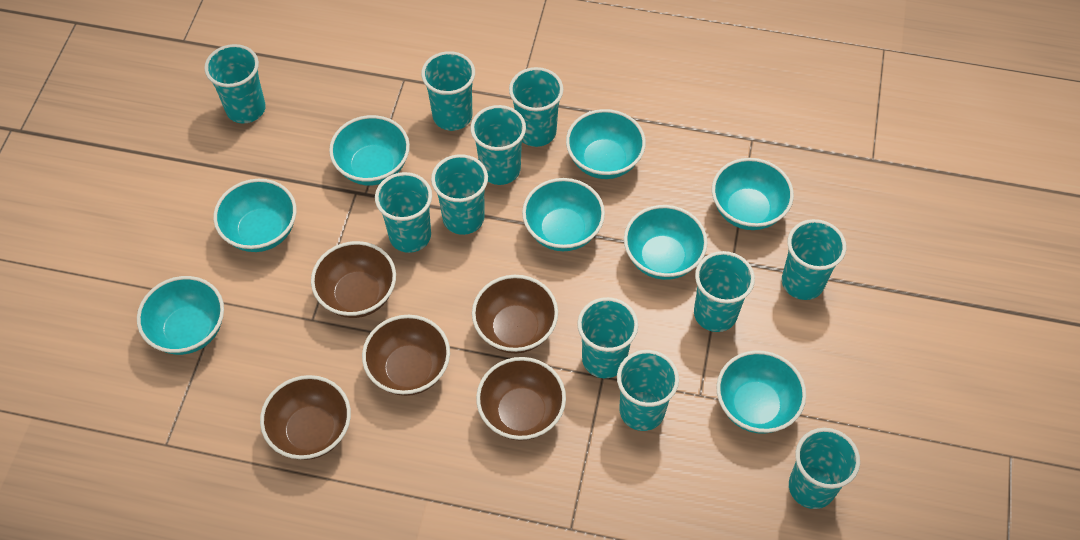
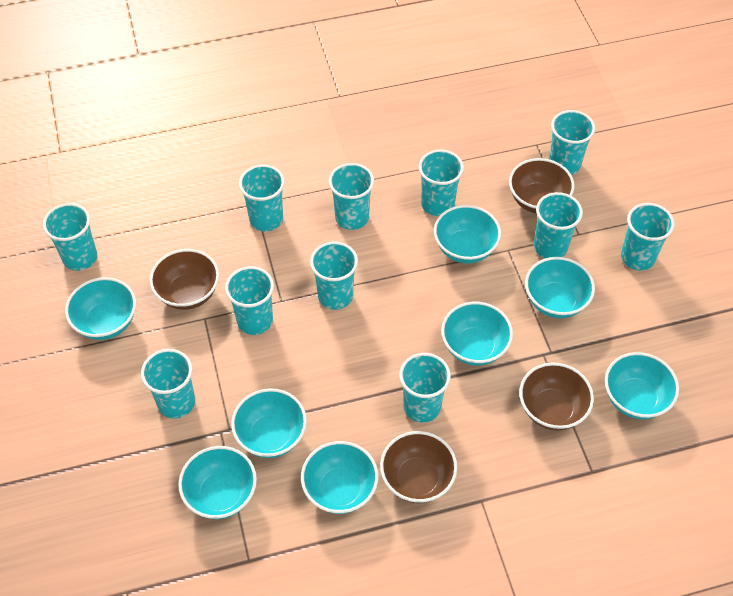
brown bowl: [260,375,351,460] [311,241,396,318] [362,315,450,396] [472,275,558,353] [476,357,566,441] = 5 -> [150,249,219,310] [380,431,458,503] [509,158,575,214] [519,362,594,430] = 4

